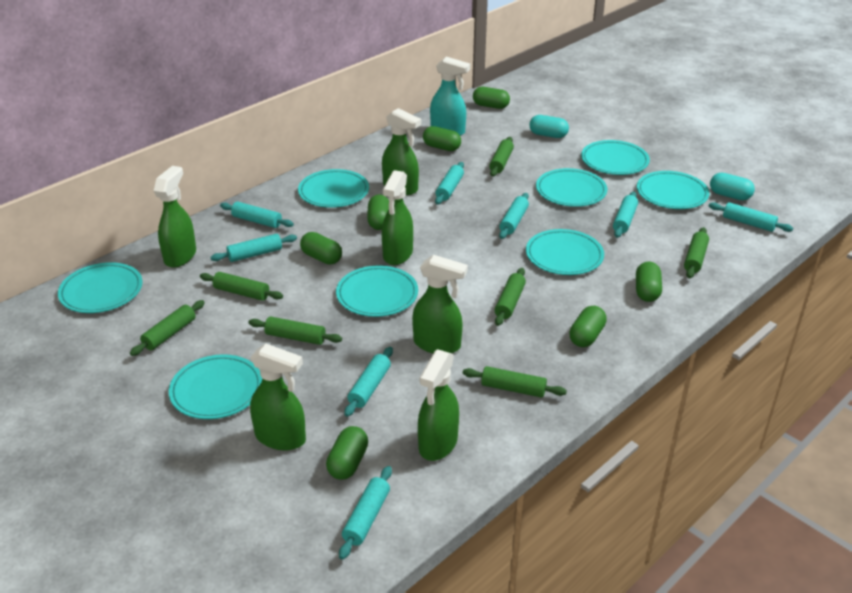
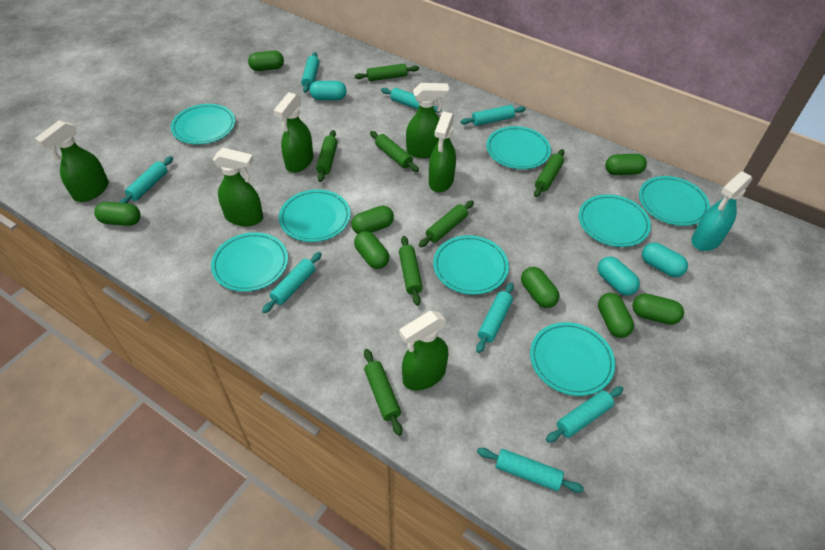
green capsule: [300,232,342,265] [326,426,368,480] [367,195,389,230] [423,126,461,151] [473,87,510,109] [569,306,607,347] [636,262,662,302] = 7 -> [94,202,140,226] [248,51,284,71] [351,206,394,234] [354,231,389,269] [521,267,559,308] [598,293,634,338] [605,154,647,175] [632,294,684,325] = 8
turquoise capsule: [529,115,569,138] [710,173,755,200] = 2 -> [310,81,347,100] [598,256,640,296] [642,242,688,277] = 3

